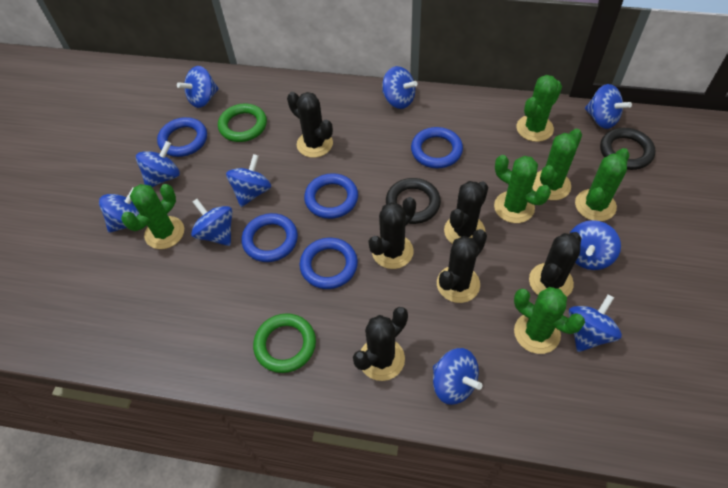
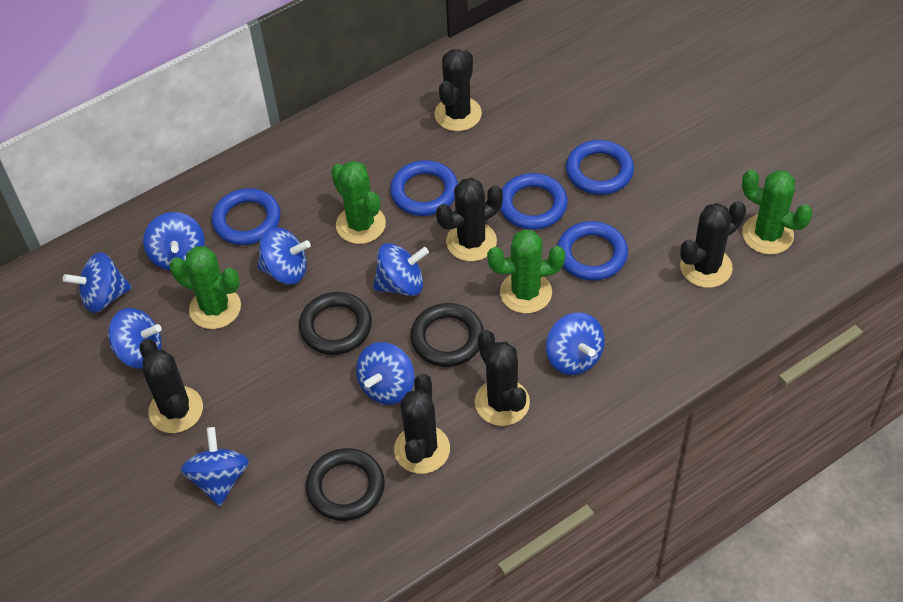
black ring: [386,178,441,224] [600,128,656,170] = 2 -> [299,292,372,355] [306,448,385,521] [410,303,484,367] = 3
blue spinning top: [99,187,139,233] [136,141,180,187] [177,66,219,108] [191,199,233,246] [226,154,271,207] [382,66,418,109] [433,348,482,405] [569,220,621,270] [569,294,622,352] [585,84,632,129] = 10 -> [63,252,132,313] [108,308,162,369] [143,212,205,271] [181,427,249,506] [257,227,311,284] [356,342,415,405] [373,243,429,296] [546,312,604,375] = 8
green cactus: [121,184,184,249] [494,155,551,223] [514,287,585,354] [516,75,562,142] [532,129,582,200] [575,148,629,221] = 6 -> [169,246,241,329] [331,161,386,244] [487,229,565,314] [742,169,813,254] = 4
green ring: [218,104,267,142] [253,313,316,373] = 2 -> none = 0

